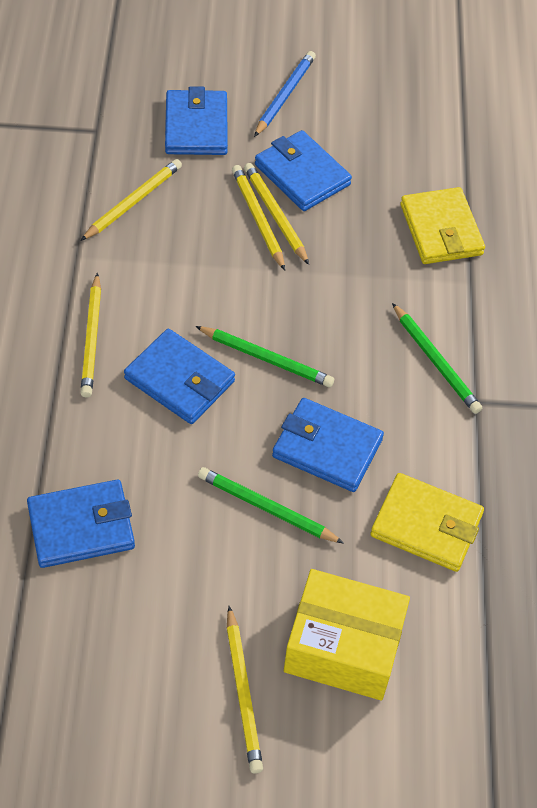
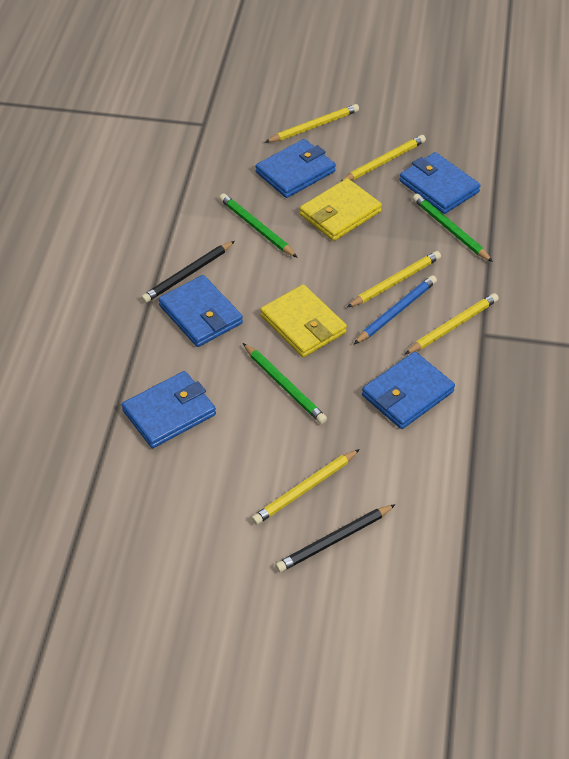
black pencil: none = 0 -> [141,241,235,303] [275,504,396,572] = 2
yellow box: [284,569,410,701] = 1 -> none = 0

